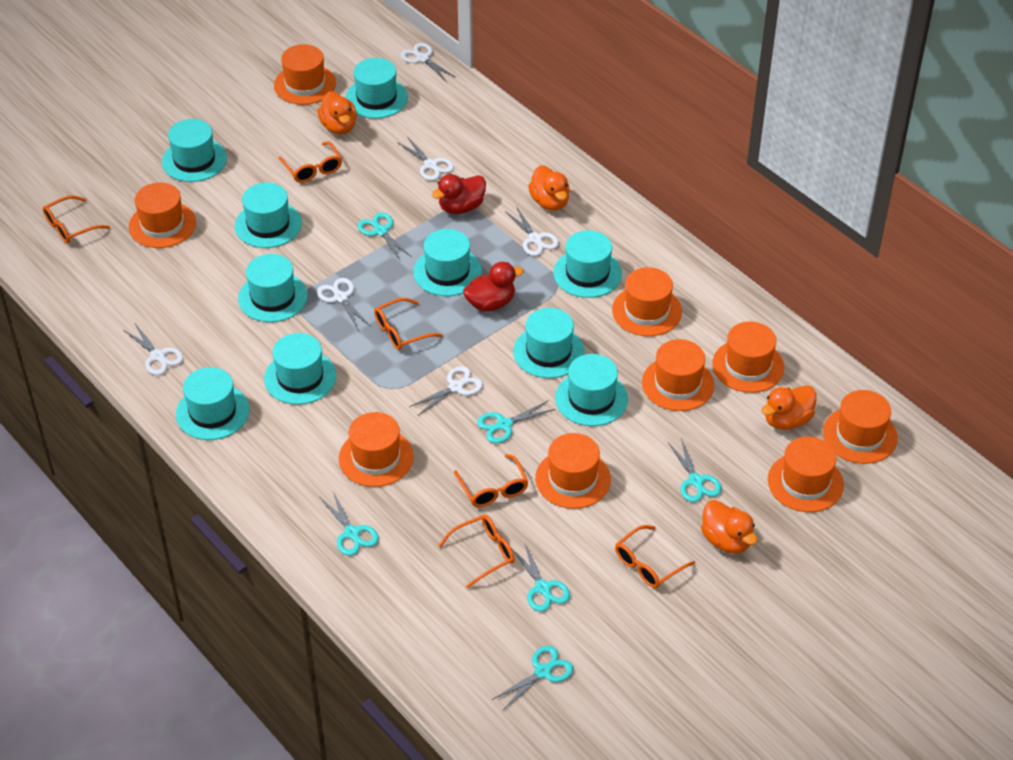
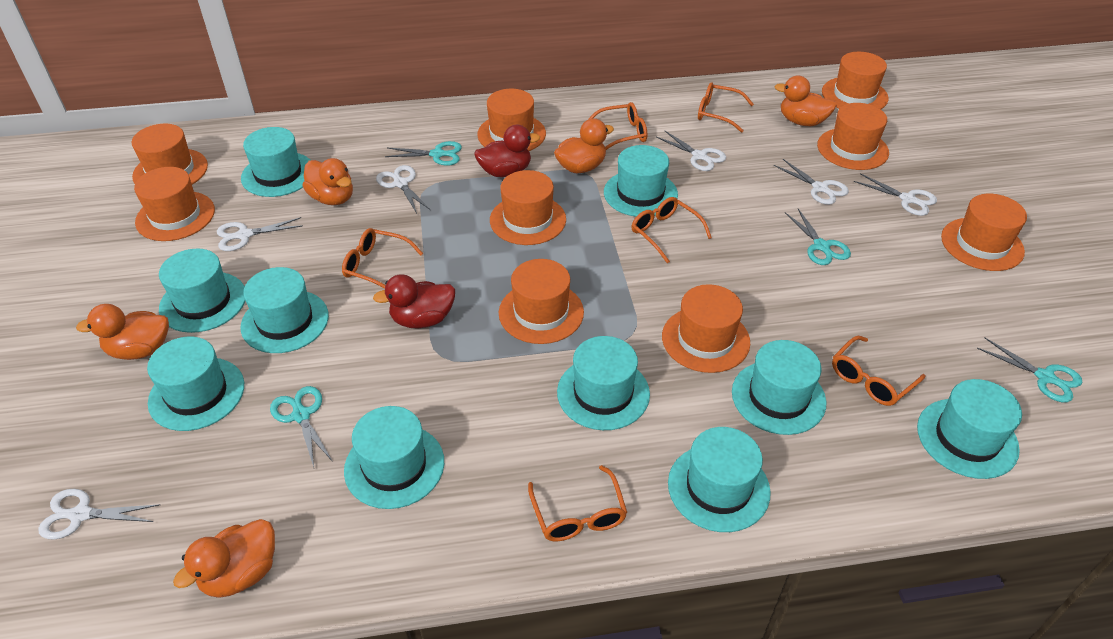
orange duck: [317,91,357,135] [528,165,570,211] [701,500,758,554] [761,385,817,430] = 4 -> [76,304,169,360] [173,519,275,598] [303,158,353,205] [554,118,614,173] [775,76,837,126] = 5
turquoise scissors: [321,492,379,556] [358,212,412,260] [477,400,556,444] [492,646,574,710] [511,544,570,612] [668,438,722,502] = 6 -> [270,386,333,467] [385,141,462,166] [785,209,851,265] [977,338,1082,402] = 4

